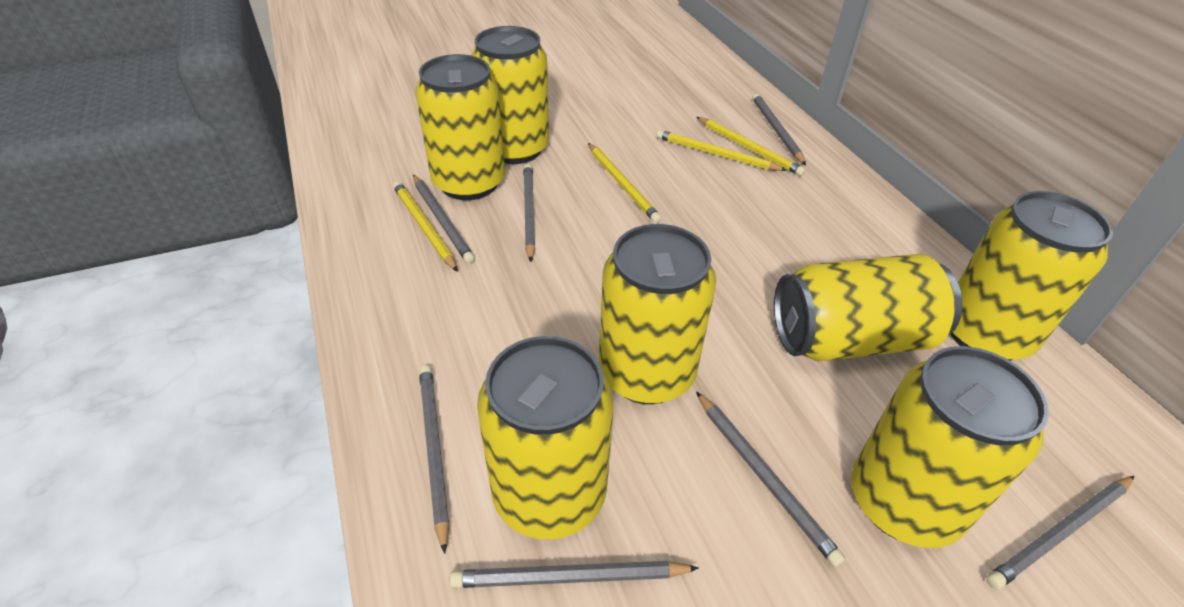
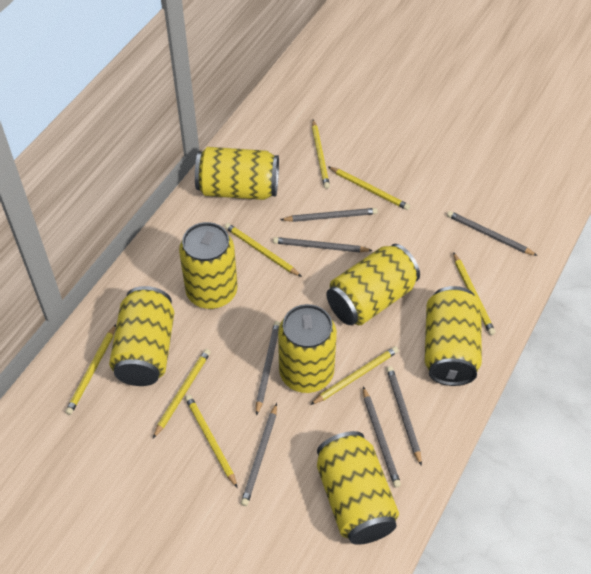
yellow pencil: [393,181,458,272] [588,143,661,223] [656,130,787,171] [697,117,806,176] = 4 -> [65,324,116,415] [153,349,211,438] [185,395,238,488] [225,223,302,277] [310,346,399,405] [312,119,330,189] [328,166,410,210] [453,252,496,335] = 8

